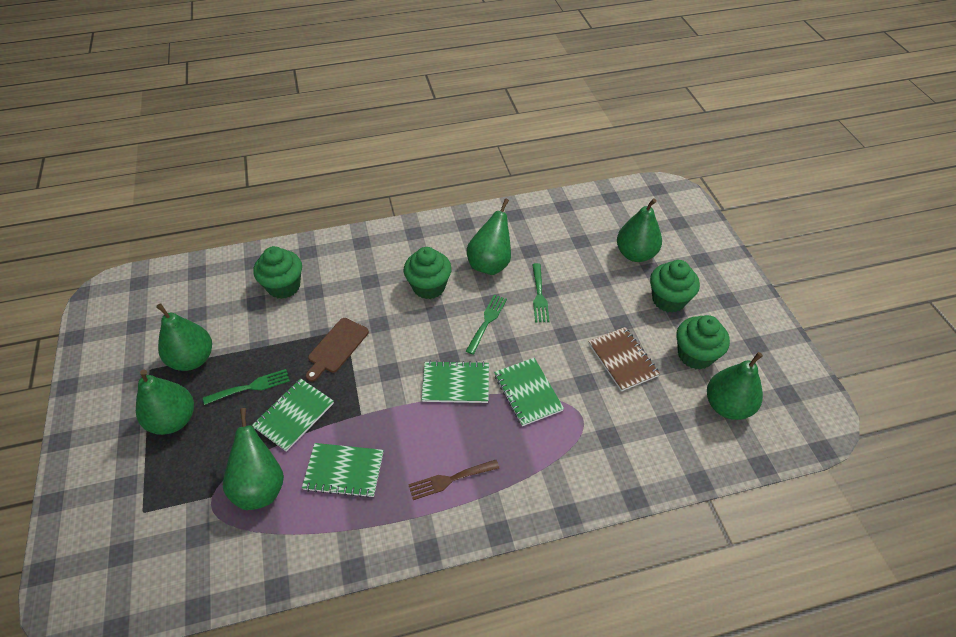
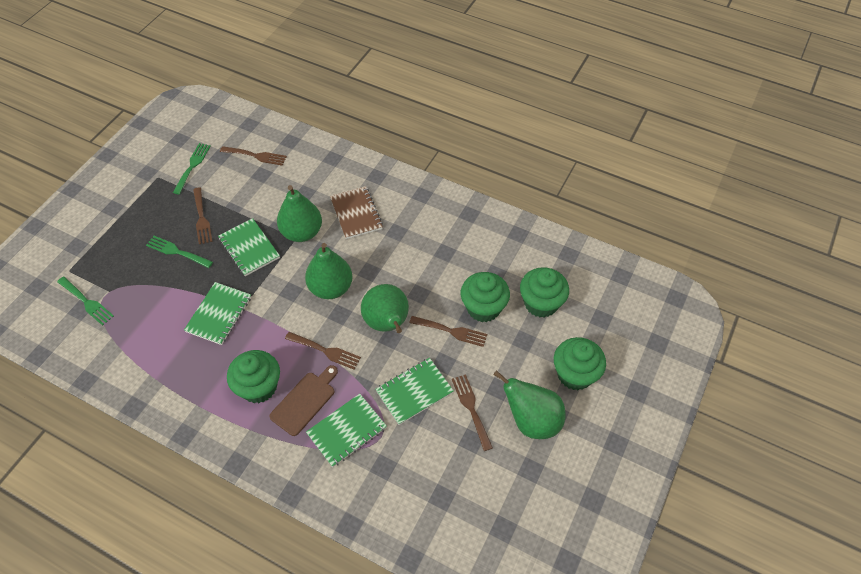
brown fork: [408,460,499,500] = 1 -> [193,187,213,244] [220,146,287,166] [285,332,361,370] [410,316,487,347] [452,374,493,451] = 5
green pear: [136,369,194,435] [156,303,212,371] [223,408,284,510] [467,199,511,275] [617,198,662,262] [707,352,763,420] = 6 -> [277,185,322,242] [305,243,353,299] [361,284,409,333] [493,370,566,439] = 4

